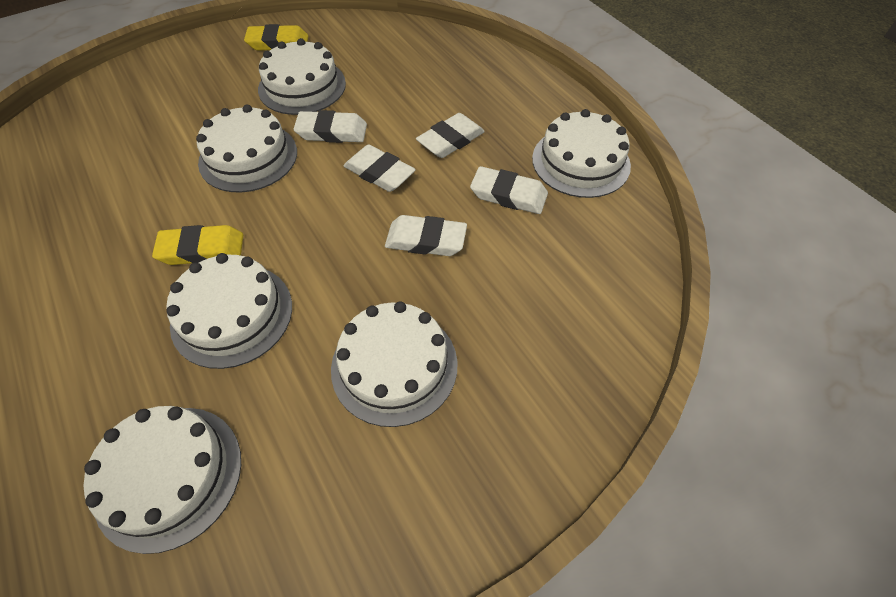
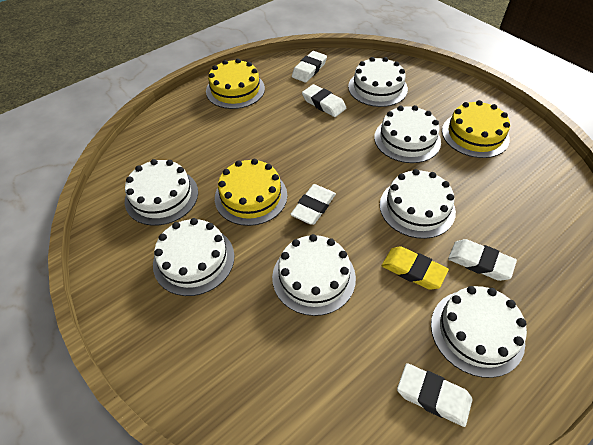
white cake: [83,406,241,554] [166,253,292,369] [196,105,297,192] [258,38,346,115] [331,301,458,427] [532,109,631,198] = 6 -> [125,159,198,225] [153,218,234,296] [272,234,356,316] [348,57,408,107] [374,105,441,163] [380,169,456,239] [431,286,527,378] = 7
yellow cake: none = 0 -> [206,59,265,109] [215,159,287,226] [442,100,510,158] = 3
yellow eraser: [152,225,243,265] [244,24,308,50] = 2 -> [382,246,449,290] = 1

